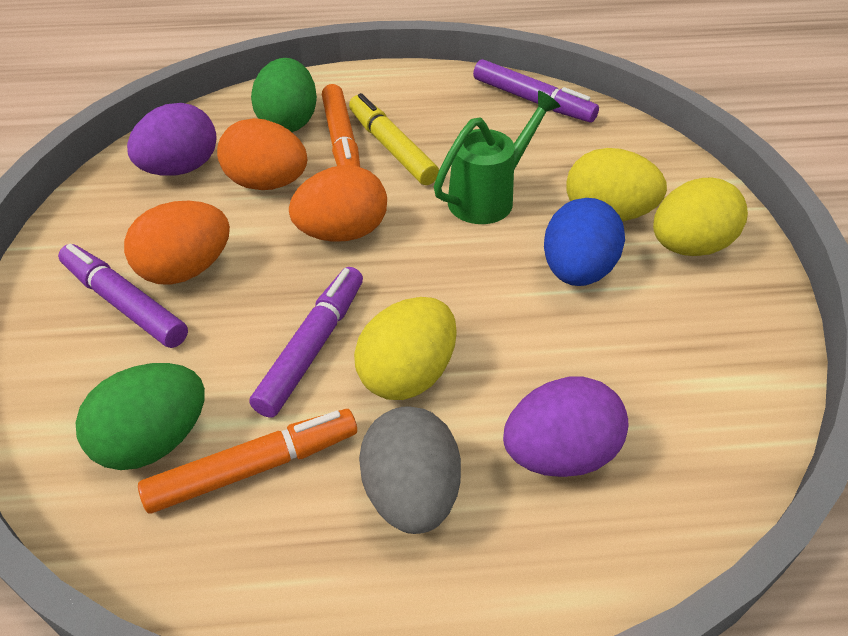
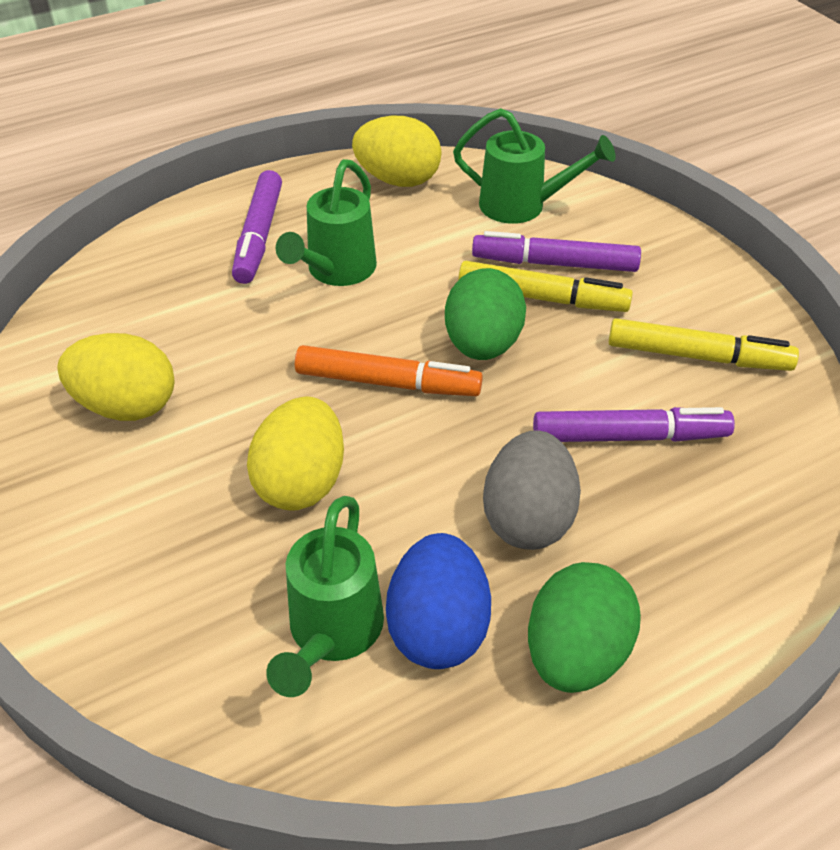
green watering can: [434,90,561,224] = 1 -> [266,496,384,697] [276,159,377,286] [453,108,616,224] = 3
orange egg: [124,201,230,285] [217,118,307,190] [289,165,387,242] = 3 -> none = 0
orange marker: [138,409,357,514] [322,84,360,167] = 2 -> [295,345,483,396] = 1
purple egg: [127,103,217,176] [503,376,629,477] = 2 -> none = 0
yellow marker: [349,93,439,185] = 1 -> [458,261,633,312] [609,318,799,371] = 2

